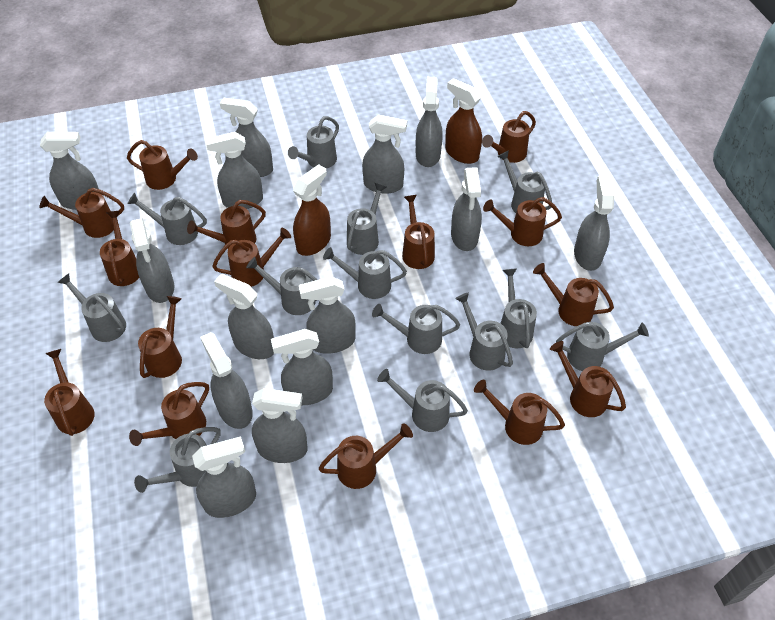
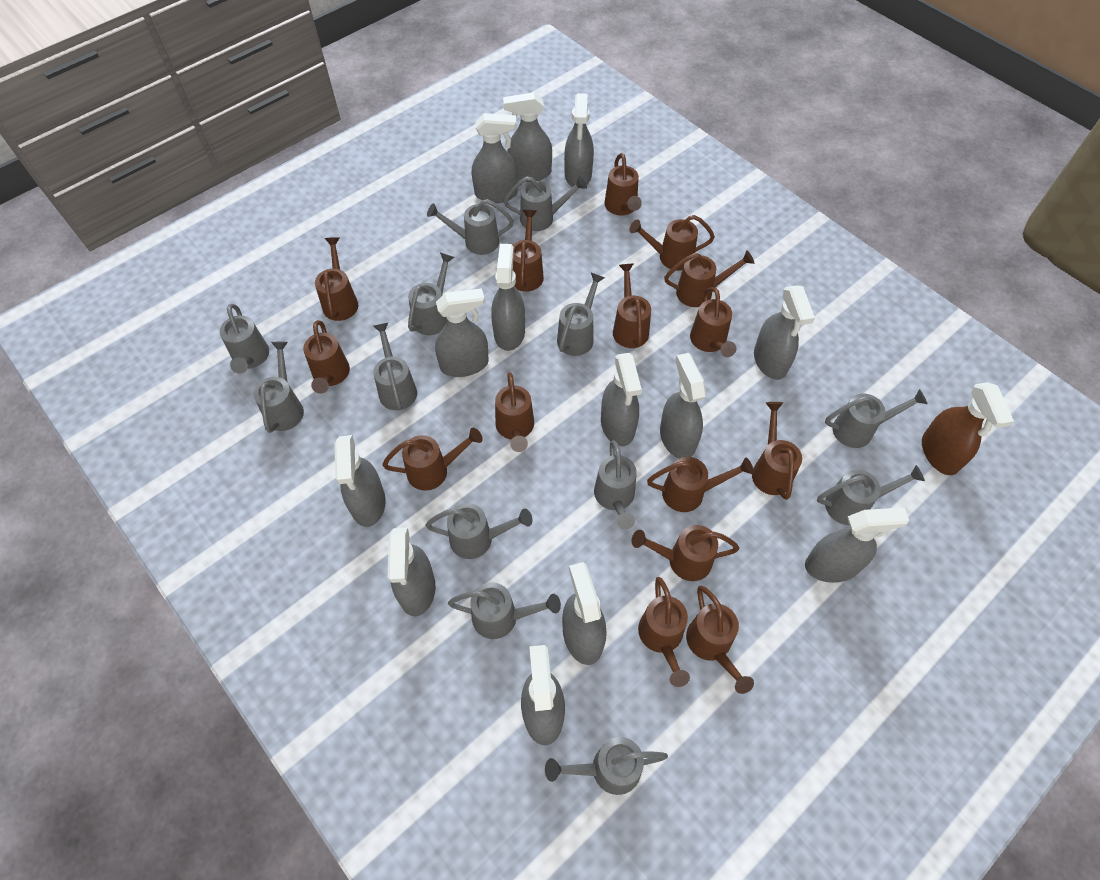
brown spray bottle: [293,164,331,256] [445,78,482,164] = 2 -> [922,382,1014,475] = 1
grey spray bottle: [40,132,99,210] [130,218,174,303] [192,436,256,518] [200,332,253,429] [206,132,263,209] [214,274,274,359] [220,98,273,177] [252,388,307,463] [271,329,333,405] [299,276,356,354] [362,115,407,194] [416,77,443,167] [451,167,482,251] [574,176,614,271] = 14 -> [334,435,386,527] [388,528,435,616] [435,288,489,377] [472,113,518,203] [491,244,525,351] [503,93,552,182] [521,645,565,745] [562,562,607,665] [564,93,594,187] [601,353,642,446] [660,353,706,459] [754,285,815,380] [805,507,909,583] = 13

